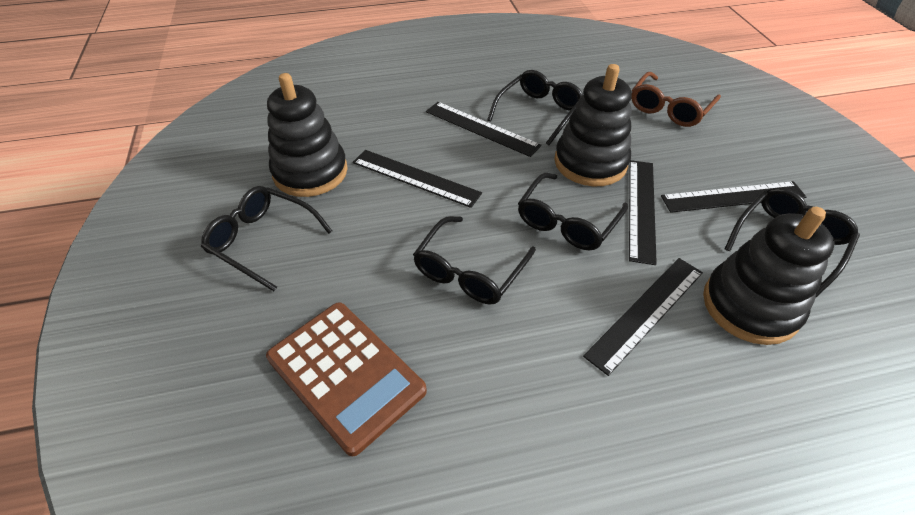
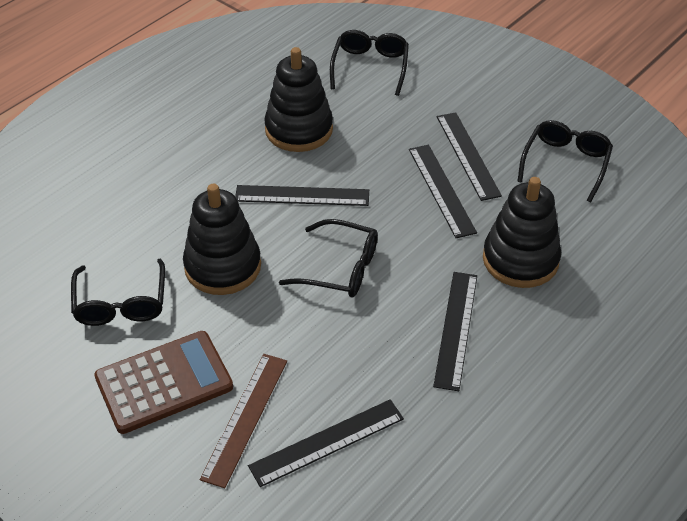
black glasses: [201,186,332,291] [413,216,536,304] [487,70,583,145] [518,173,628,250] [725,187,860,297] = 5 -> [71,258,165,326] [279,219,378,298] [330,30,409,96] [517,120,613,202] = 4
brown glasses: [631,72,721,127] = 1 -> none = 0
brown ruler: none = 0 -> [200,354,287,488] = 1

